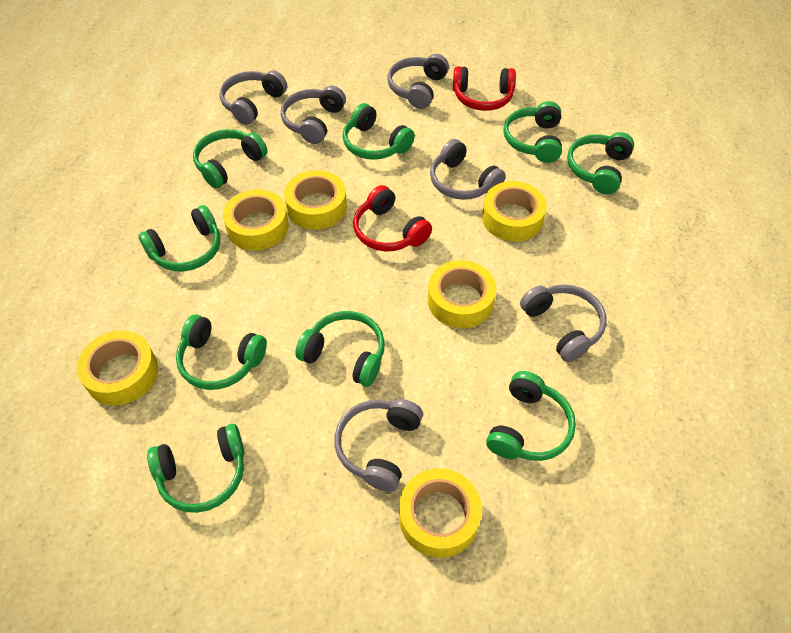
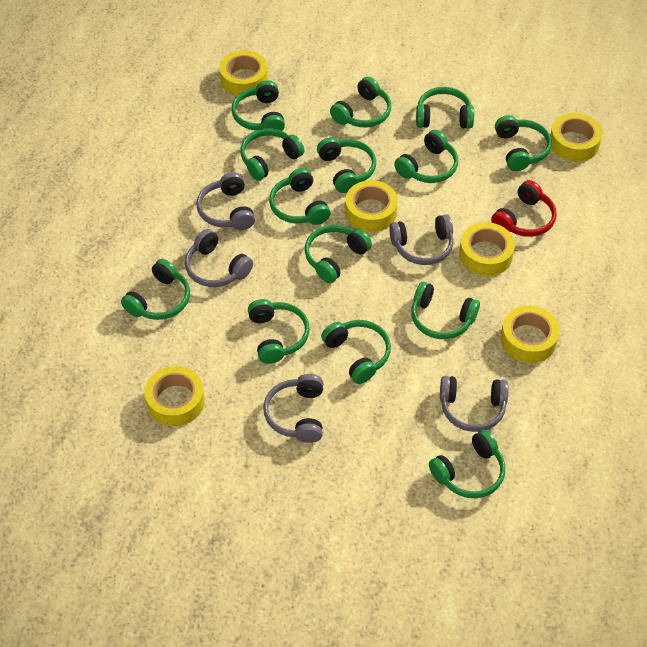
green headphones: [139,205,220,272] [147,424,244,513] [176,315,267,390] [193,129,268,189] [295,311,385,387] [342,103,415,160] [486,371,576,461] [503,101,562,163] [567,132,634,194] = 9 -> [121,259,190,320] [232,80,285,131] [240,128,304,181] [248,299,310,364] [269,168,330,225] [305,225,372,283] [317,137,376,193] [321,320,391,384] [330,77,391,127] [394,130,458,183] [411,282,480,339] [416,87,474,129] [429,430,505,498] [495,115,552,171] = 14
grey headphones: [219,70,287,125] [281,86,346,144] [334,399,423,492] [388,54,449,109] [430,139,506,200] [520,284,606,362] = 6 -> [185,229,253,287] [196,172,255,230] [263,374,323,443] [389,214,454,265] [440,376,509,432] = 5
red headphones: [353,185,432,252] [453,66,516,111] = 2 -> [491,180,557,237] = 1

